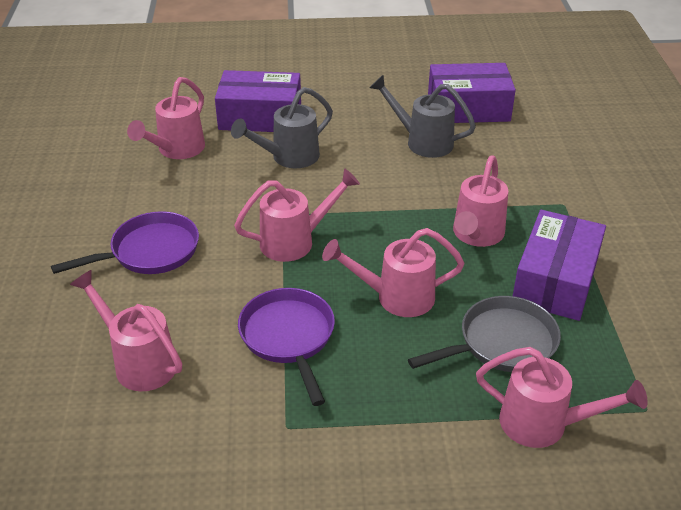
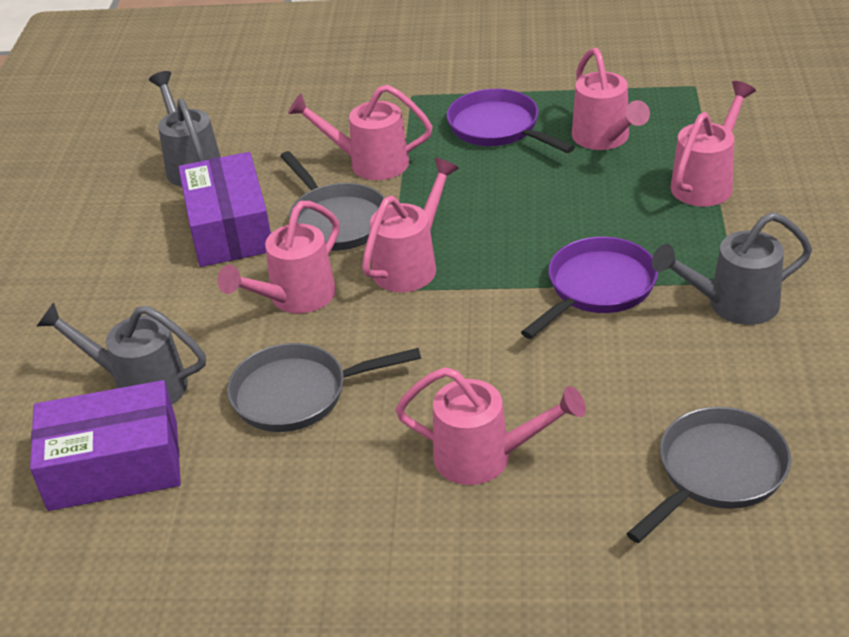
grey pan: [408,296,561,372] = 1 -> [227,343,421,432] [280,151,385,251] [626,407,791,543] = 3
grey watering can: [231,87,333,168] [369,75,476,158] = 2 -> [37,302,206,404] [149,71,221,187] [652,212,812,325] = 3
purple box: [215,70,301,132] [428,63,516,123] [513,210,606,321] = 3 -> [30,380,181,511] [178,152,271,267] = 2

